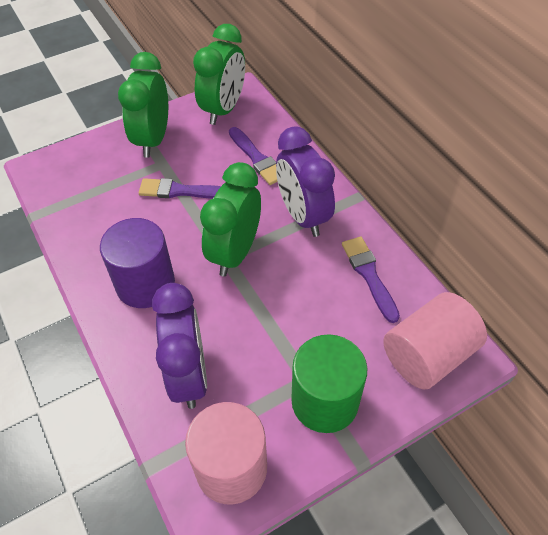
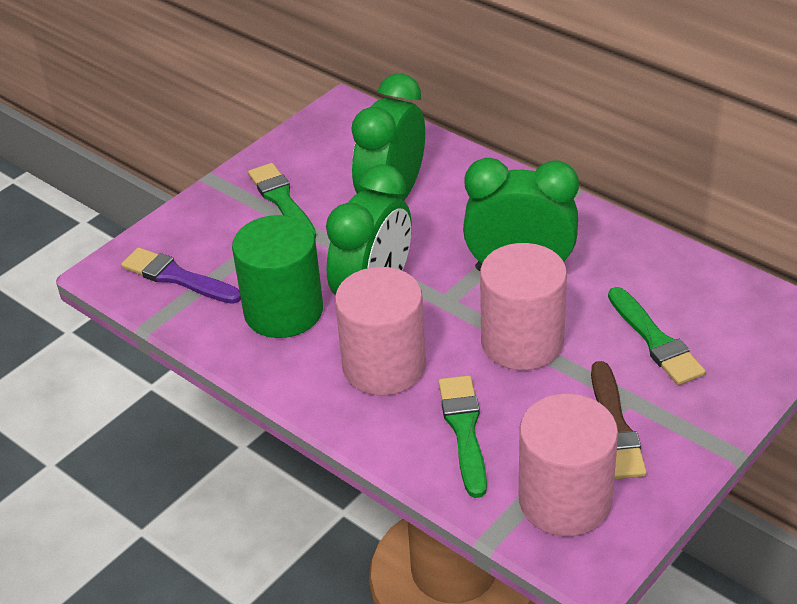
brown brush: none = 0 -> [591,361,647,479] = 1
green brush: none = 0 -> [248,163,316,238] [438,375,487,498] [608,287,706,385] = 3
pink cylinder: [185,402,267,504] [383,292,487,389] = 2 -> [335,267,426,396] [480,243,567,370] [519,394,618,536] = 3
purple brush: [139,178,221,199] [229,127,278,185] [342,237,400,323] = 3 -> [121,247,241,304] = 1
purple clock: [152,283,207,409] [276,126,335,237] = 2 -> none = 0
purple cylinder: [100,218,175,308] = 1 -> none = 0

